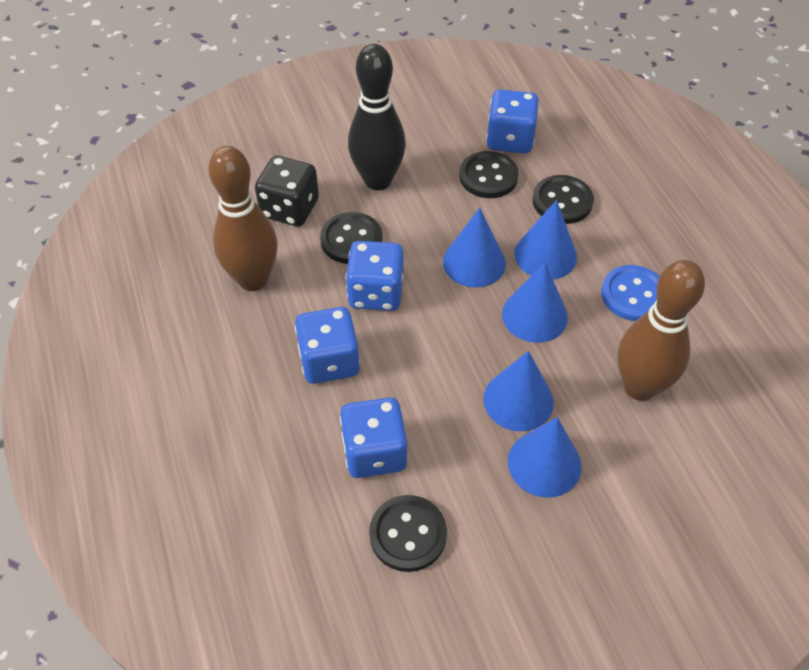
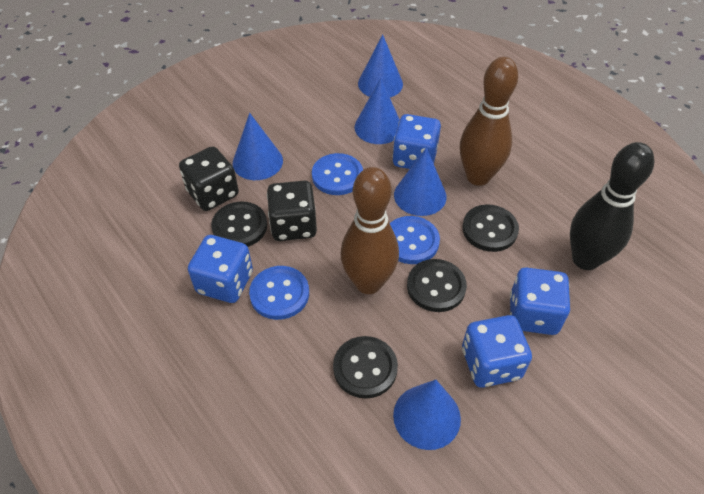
black dice: [255,156,319,227] = 1 -> [179,146,239,211] [267,180,317,241] = 2
blue button: [601,265,660,321] = 1 -> [249,266,309,320] [312,153,363,195] [390,216,440,264] = 3

